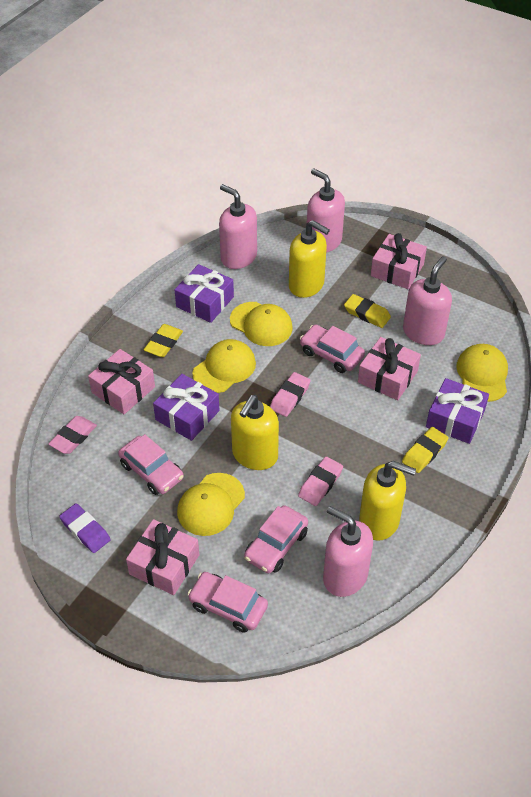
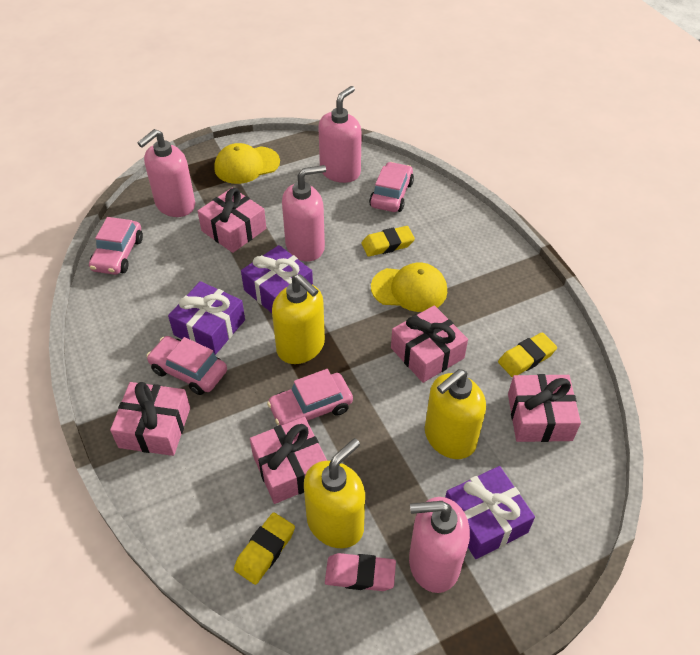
pink eraser: [48,416,97,454] [270,372,311,417] [298,457,343,506] = 3 -> [325,553,396,591] = 1
pink gift: [88,349,155,414] [126,519,200,595] [358,337,421,400] [371,233,427,289] = 4 -> [110,382,190,456] [197,188,266,253] [250,417,327,504] [391,305,468,383] [508,374,581,442] = 5
purple eraser: [59,503,111,553] = 1 -> none = 0
yellow cap: [177,473,245,536] [193,339,256,393] [230,302,293,346] [456,344,508,402] = 4 -> [214,143,280,184] [371,263,447,312] = 2

